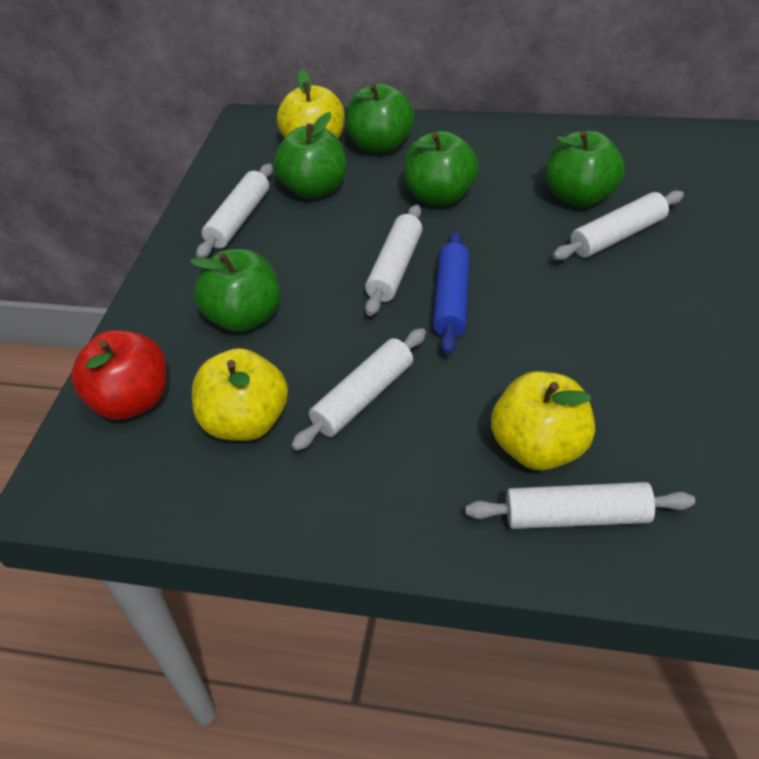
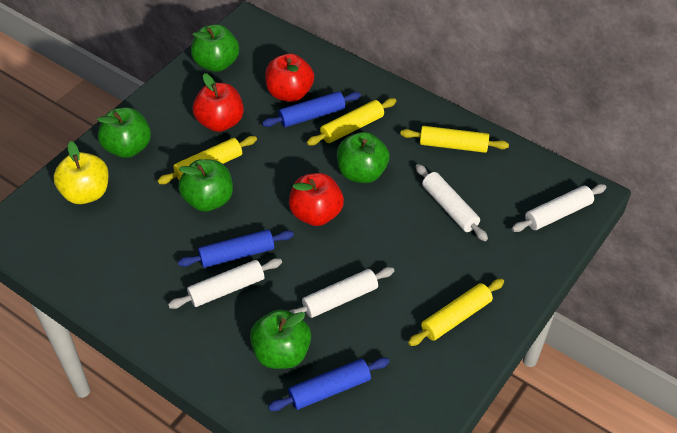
blue rolling pin: [433,231,470,355] = 1 -> [178,230,294,268] [262,91,361,127] [268,357,390,411] = 3
red apple: [71,330,166,420] = 1 -> [193,73,244,132] [265,54,314,102] [289,173,344,226] = 3
white rolling pin: [196,163,273,258] [291,328,426,451] [365,205,423,316] [465,482,695,529] [553,190,684,260] = 5 -> [168,258,282,309] [289,267,394,318] [416,164,488,241] [512,184,607,232] = 4
yellow apple: [192,348,288,441] [277,69,345,139] [491,371,595,470] = 3 -> [53,141,109,204] = 1
yellow rolling pin: none = 0 -> [157,136,257,184] [307,98,396,146] [400,126,509,153] [408,279,504,346] = 4

